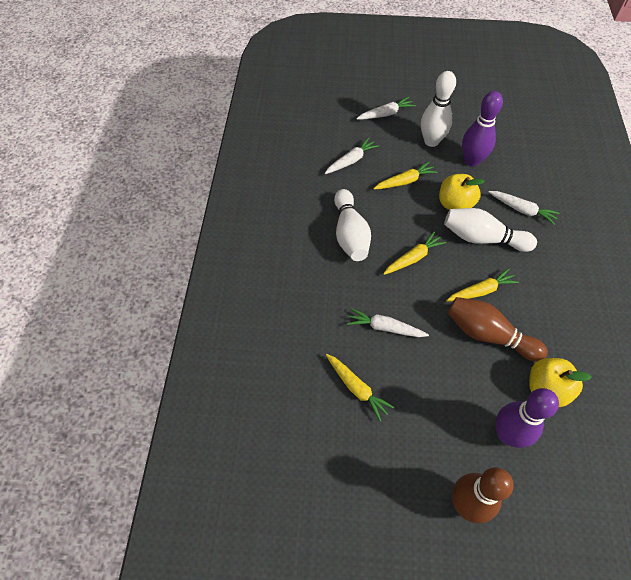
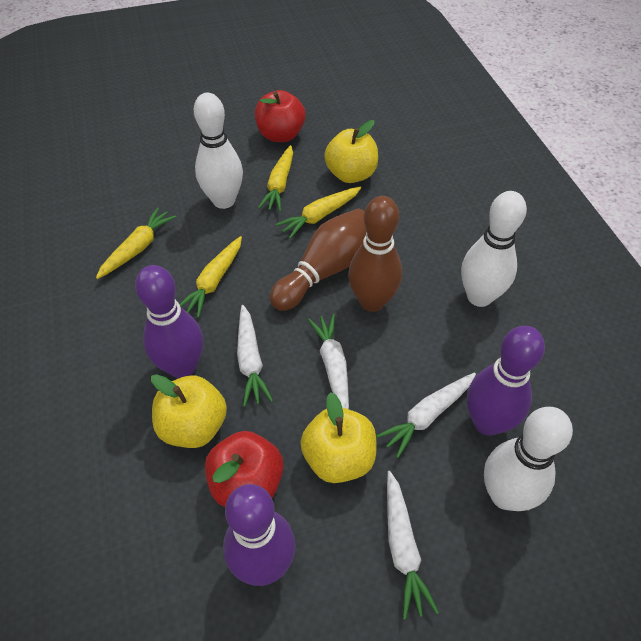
purple bowling pin: [462,91,503,167] [495,388,559,448] = 2 -> [135,265,204,378] [223,484,296,586] [467,326,545,436] = 3
red apple: none = 0 -> [205,431,284,507] [255,90,306,142] = 2
yellow apple: [439,174,485,210] [529,358,592,407] = 2 -> [151,374,227,448] [300,392,376,483] [324,120,378,183] = 3

